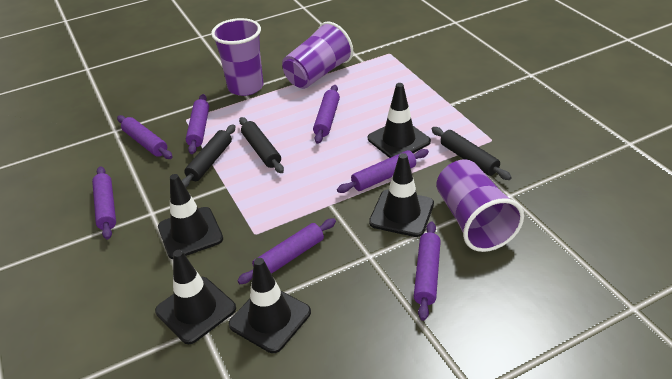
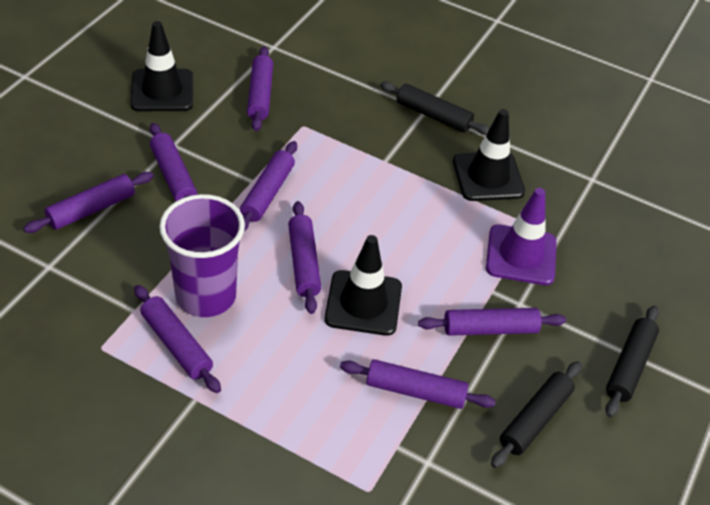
black traffic cone: [155,250,236,344] [158,174,223,259] [229,258,311,353] [368,83,431,158] [369,153,434,237] = 5 -> [130,21,193,111] [325,235,402,336] [453,109,525,201] = 3
purple cup: [211,18,264,96] [282,21,353,89] [436,159,524,252] = 3 -> [159,194,245,317] = 1
purple rolling pin: [92,166,116,240] [117,115,173,159] [186,94,209,154] [237,218,336,284] [313,85,340,144] [337,149,429,193] [414,222,441,321] = 7 -> [23,172,154,233] [134,285,221,393] [150,123,197,201] [240,141,297,231] [247,46,273,131] [288,201,321,314] [340,359,496,409] [418,308,566,336] = 8
purple traffic cone: none = 0 -> [486,188,557,285] = 1

